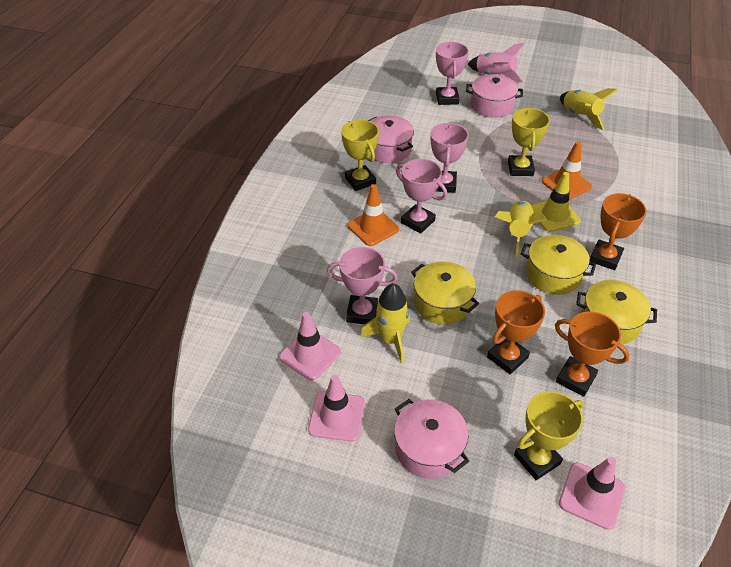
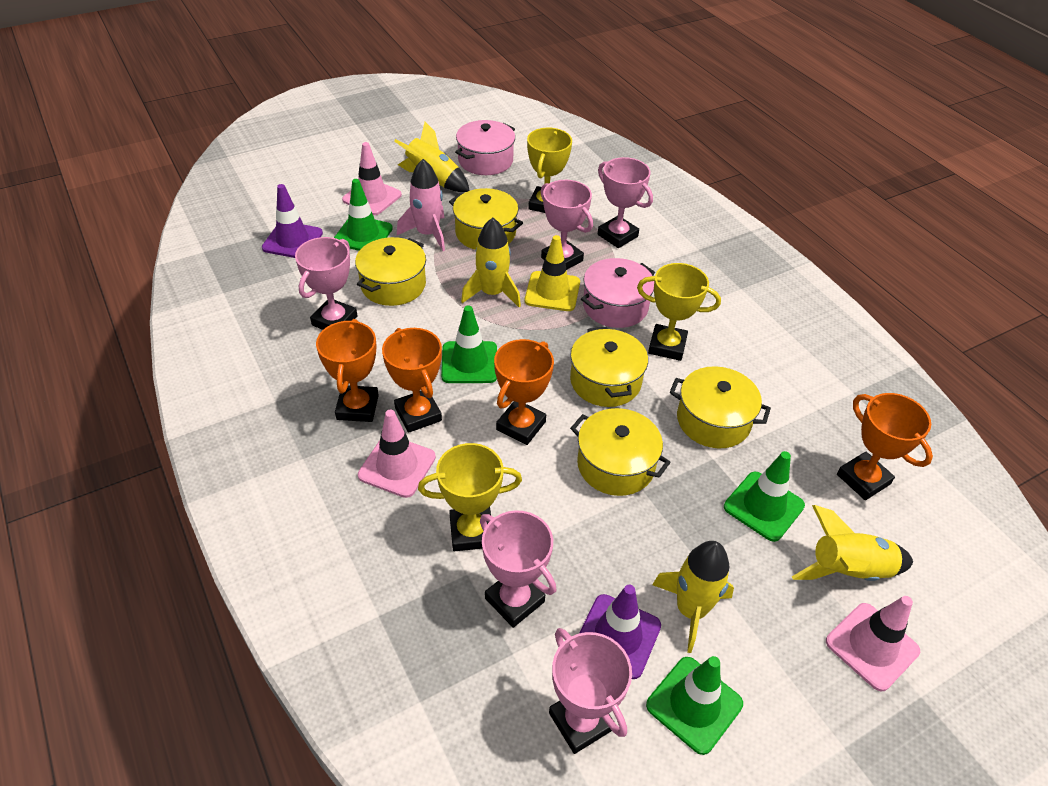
green traffic cone: none = 0 -> [334,179,393,251] [441,305,497,383] [646,656,743,755] [724,451,805,542] = 4
orange traffic cone: [347,184,399,246] [542,141,592,200] = 2 -> none = 0
orange trophy: [487,290,545,374] [555,311,629,397] [590,193,647,270] = 3 -> [316,319,379,422] [382,328,442,433] [494,339,554,445] [837,393,933,500] = 4
pink pot: [368,116,414,163] [394,399,469,479] [466,74,523,118] = 3 -> [455,120,515,175] [581,258,655,328] = 2
pink trophy: [327,247,398,324] [396,159,447,234] [430,123,469,193] [436,42,469,105] = 4 -> [295,237,357,330] [480,510,557,628] [541,180,593,270] [549,628,632,754] [598,157,653,248] = 5
purple traffic cone: none = 0 -> [262,184,323,258] [579,585,661,679] = 2
yellow pot: [411,261,479,325] [520,235,596,295] [576,280,657,345] = 3 -> [355,237,426,306] [449,188,523,250] [570,327,648,407] [570,408,671,496] [670,366,771,448] = 5
yellow rocket: [360,283,410,364] [495,200,546,257] [560,88,618,130] = 3 -> [394,122,470,192] [461,218,521,307] [652,541,734,653] [792,505,913,581] = 4

